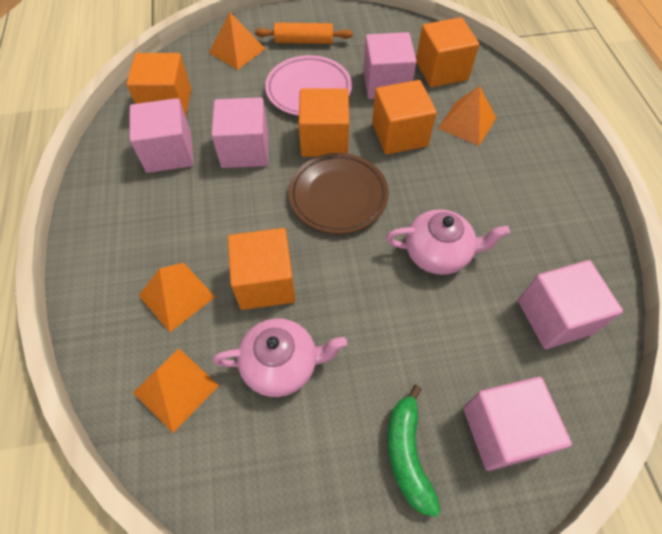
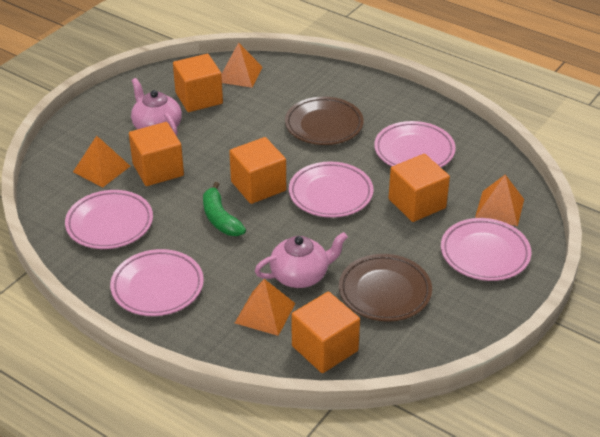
brown plate: [289,153,389,234] = 1 -> [285,97,364,145] [339,254,432,322] = 2
orange rolling pin: [255,22,353,44] = 1 -> none = 0
pink cube: [130,98,194,173] [211,97,268,168] [363,32,417,99] [463,377,572,471] [518,260,623,349] = 5 -> none = 0
pink plate: [265,55,352,116] = 1 -> [65,190,153,249] [110,249,204,316] [289,162,373,218] [374,121,456,167] [441,218,531,281] = 5

